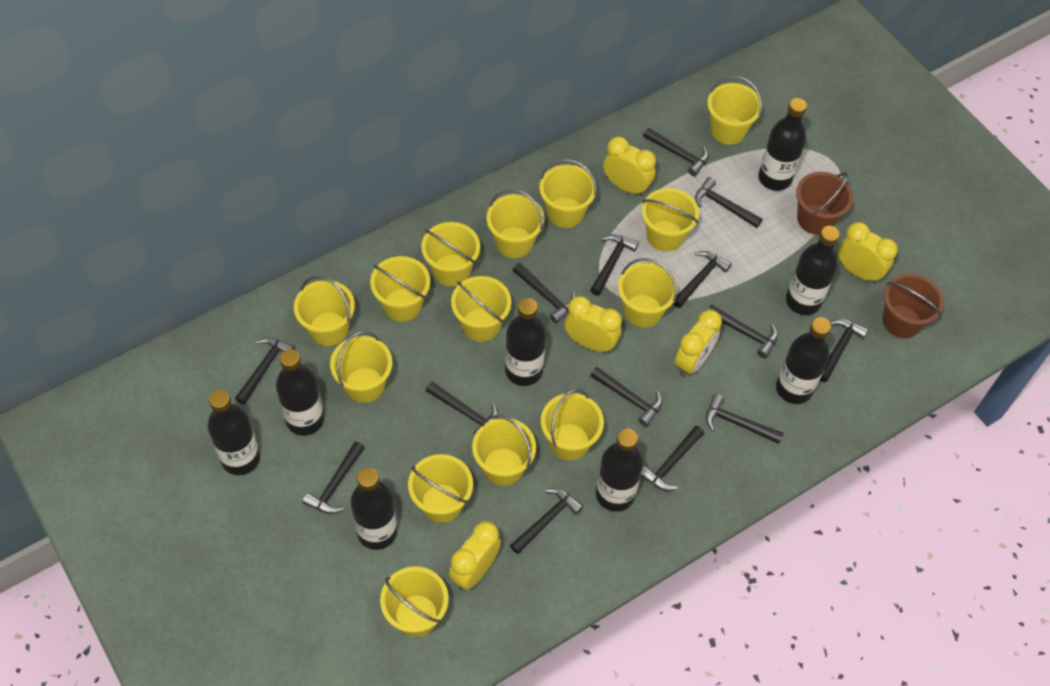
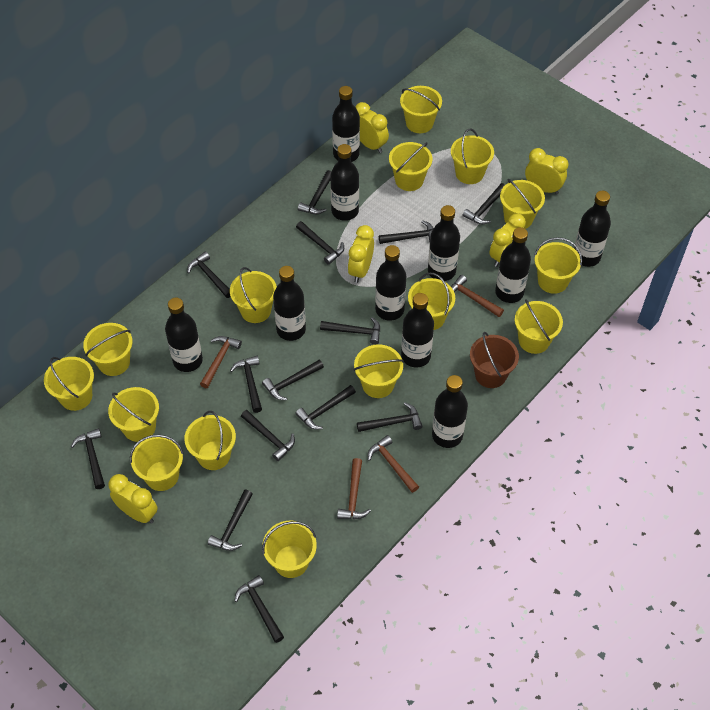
black bottle: [208,390,260,475] [276,349,324,436] [351,468,397,550] [505,298,546,386] [596,429,643,512] [758,98,807,191] [776,317,831,404] [786,226,840,315] = 8 -> [165,298,203,372] [273,266,306,341] [330,144,359,221] [332,86,360,162] [375,245,406,321] [401,293,434,368] [428,205,460,281] [432,375,468,448] [495,227,531,303] [574,191,611,267] = 10
brown bucket: [796,172,853,235] [883,273,944,338] = 2 -> [470,332,519,388] = 1
brown hammer: none = 0 -> [200,336,242,388] [337,458,371,519] [368,435,419,493] [451,275,504,317] = 4
yellow bucket: [294,276,355,346] [330,331,393,403] [370,256,430,322] [380,566,449,637] [408,454,473,523] [421,222,480,287] [451,276,511,342] [472,415,536,486] [486,189,544,258] [539,159,597,228] [541,389,604,461] [618,258,678,328] [642,188,699,252] [707,76,762,145] = 14 -> [44,357,94,411] [83,323,132,376] [108,387,159,442] [130,435,184,491] [184,411,236,470] [230,267,277,323] [262,521,317,578] [353,344,404,398] [389,142,432,191] [400,86,442,133] [408,273,455,330] [451,129,494,184] [500,179,545,229] [515,299,563,354] [534,237,582,294] = 15

